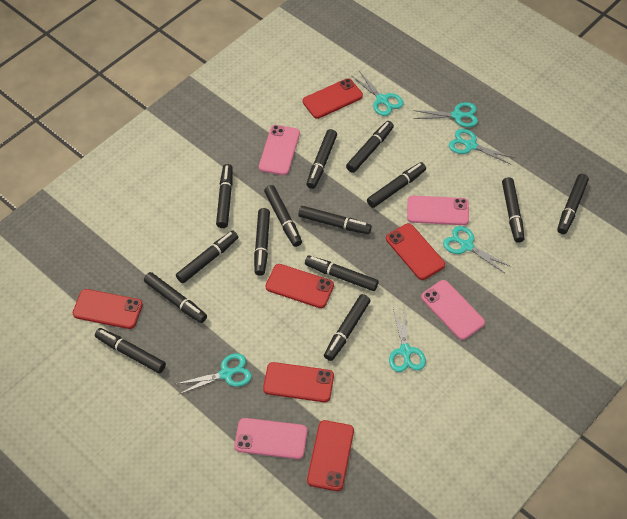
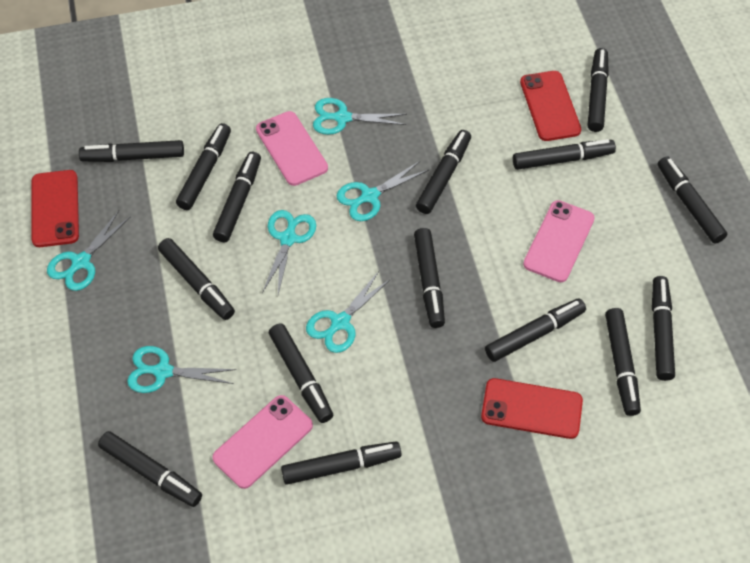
black marker: [95,328,166,373] [144,272,207,323] [176,231,238,283] [216,164,233,228] [254,208,270,276] [264,185,302,247] [298,206,372,234] [305,255,379,291] [306,129,337,189] [324,294,370,361] [346,121,394,173] [367,162,426,208] [502,177,524,243] [557,174,589,234] = 14 -> [79,140,184,162] [98,431,202,507] [158,238,235,320] [176,123,231,210] [213,152,261,242] [269,323,333,423] [281,442,402,485] [414,228,445,328] [416,130,471,214] [485,299,586,362] [513,139,616,170] [588,48,609,132] [605,308,641,416] [652,276,675,381] [658,156,727,243] = 15
pink phone: [234,418,307,459] [259,125,300,175] [407,195,469,225] [421,280,485,340] = 4 -> [212,395,313,489] [256,111,328,186] [523,200,595,282] = 3
red phone: [73,289,143,329] [263,362,334,402] [265,264,334,308] [303,78,363,119] [307,420,354,491] [386,223,445,280] = 6 -> [32,170,79,247] [481,378,583,439] [520,71,581,141] = 3

